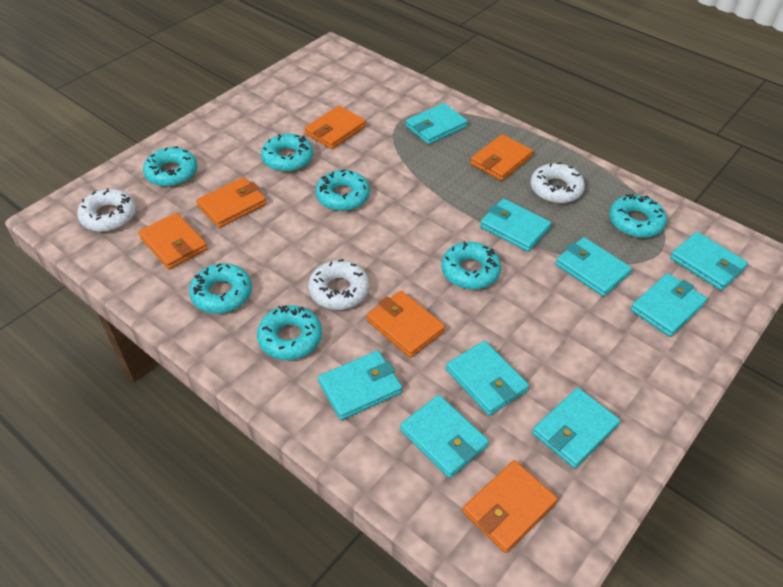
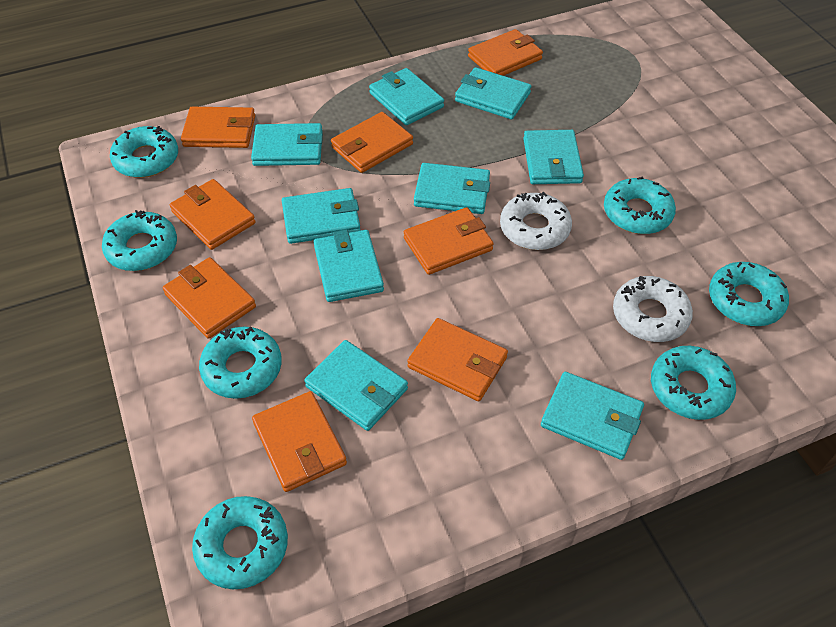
orange wallet: [138,213,208,270] [196,177,267,228] [304,106,366,149] [367,291,445,358] [463,460,558,553] [470,134,533,181] = 6 -> [163,257,256,339] [170,179,256,250] [181,107,255,148] [252,391,347,492] [331,112,413,173] [404,207,494,275] [407,318,508,401] [468,29,543,76] = 8
white donut: [77,188,136,232] [308,259,370,310] [530,162,585,204] = 3 -> [500,192,572,250] [613,276,693,342] = 2

